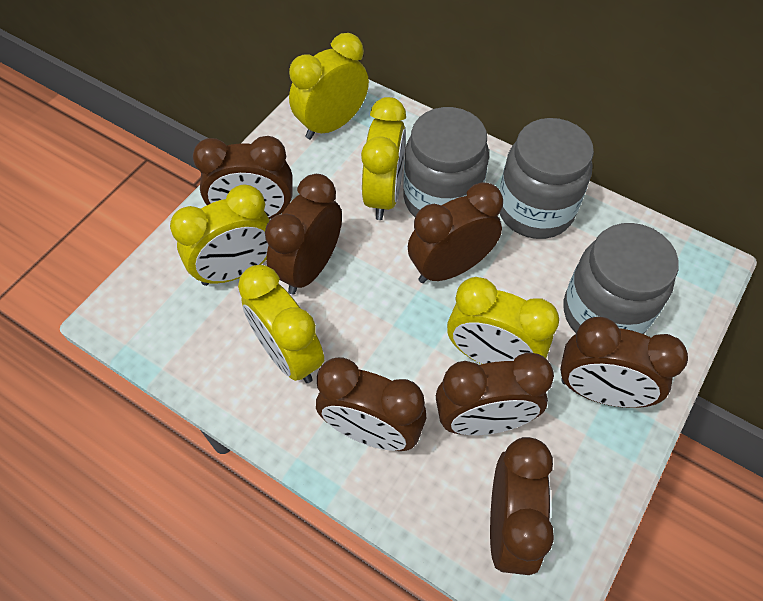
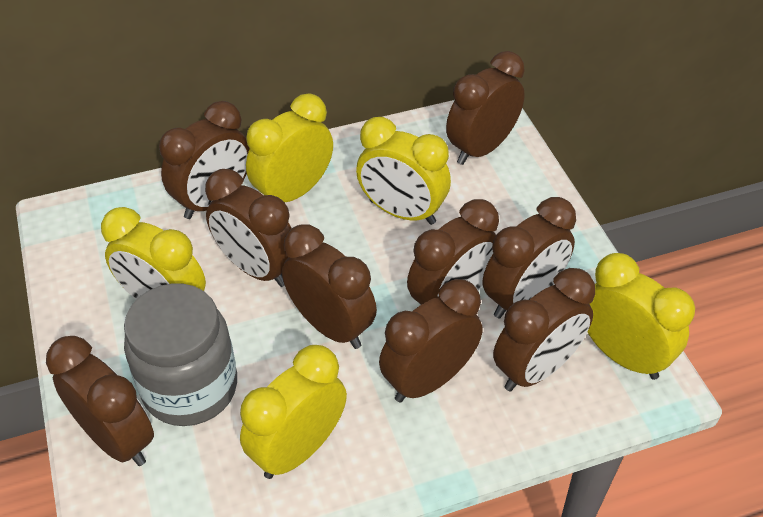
brown clock: [193,136,293,219] [265,174,342,294] [316,357,426,451] [408,182,503,283] [436,353,554,435] [490,437,554,575] [560,317,688,408] = 7 -> [46,336,154,466] [159,101,250,219] [205,169,292,287] [282,225,377,349] [379,279,483,402] [407,199,499,305] [446,51,525,165] [483,197,576,319] [493,268,595,392] = 9
grey jar: [403,107,489,217] [500,118,594,239] [564,223,679,334] = 3 -> [124,283,237,426] = 1

